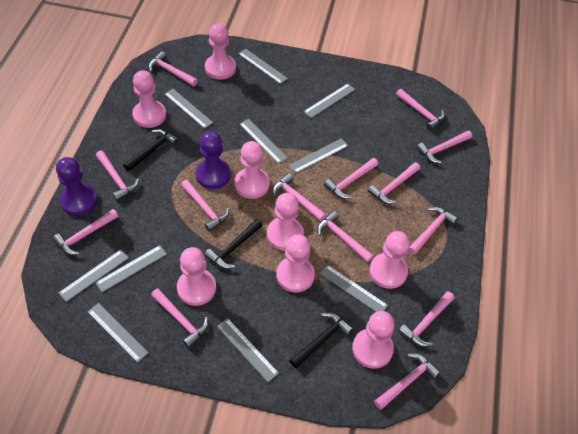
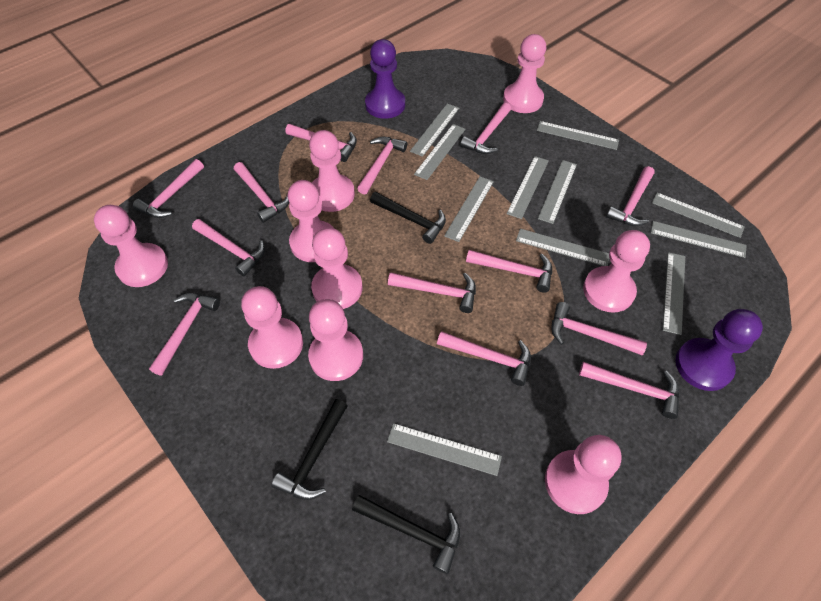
grey ruler: [59,250,129,302] [88,303,149,363] [95,245,167,292] [165,89,213,129] [217,318,279,382] [238,49,288,84] [240,119,288,164] [289,138,348,173] [303,84,355,118] [320,265,388,312] = 10 -> [387,423,502,476] [410,103,459,157] [414,124,466,180] [444,177,494,242] [507,156,549,219] [516,229,609,266] [537,121,619,150] [538,160,577,224] [651,221,747,258] [652,193,745,238] [663,252,685,335] = 11
pink hammer: [53,209,118,255] [96,150,139,201] [149,51,198,86] [151,288,208,348] [181,180,229,232] [272,173,326,221] [317,211,374,263] [324,158,378,199] [368,162,420,204] [374,353,440,410] [396,89,445,131] [398,291,454,347] [408,207,458,255] [417,130,472,163] = 14 -> [133,159,204,218] [149,293,220,376] [192,219,265,276] [234,162,289,223] [285,124,357,162] [357,137,407,195] [388,272,476,313] [437,331,531,386] [460,103,511,154] [466,250,552,293] [551,302,647,355] [579,362,680,419] [606,166,655,226] = 13
pink pawn: [132,70,166,128] [177,247,216,306] [205,23,236,80] [234,141,270,199] [267,193,304,251] [276,235,315,293] [352,311,395,369] [369,231,410,289] = 8 -> [94,205,168,287] [241,286,303,369] [288,180,334,262] [308,299,363,381] [309,130,355,212] [311,227,362,309] [503,34,546,113] [545,435,621,514] [583,230,650,313] = 9

